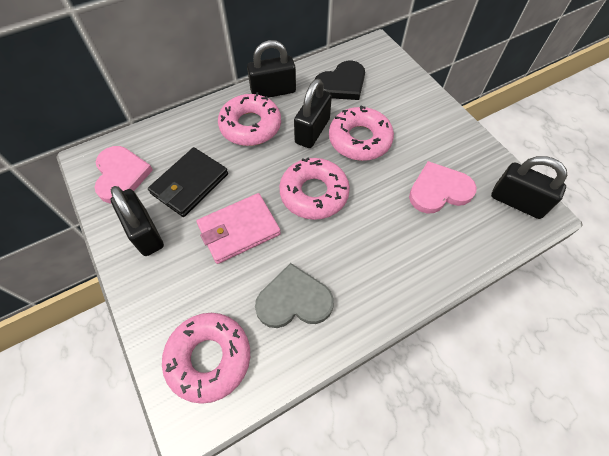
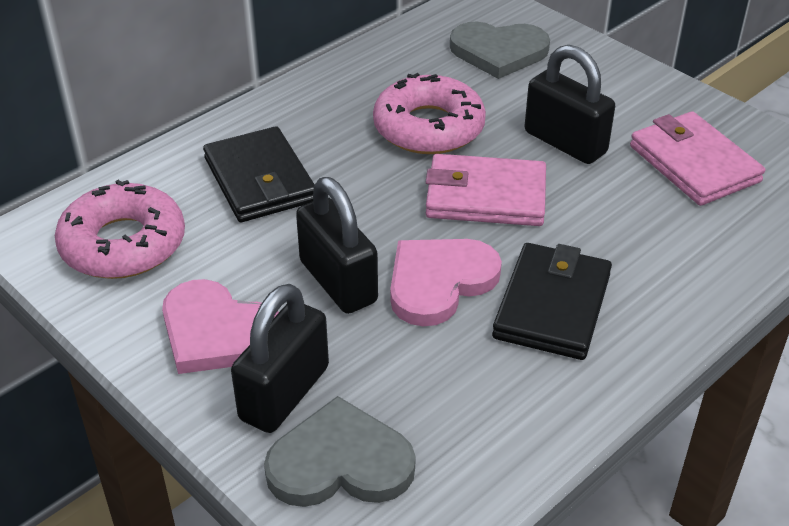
black heart: [315,61,365,100] = 1 -> none = 0
black padlock: [111,186,164,256] [247,40,296,98] [294,79,332,148] [491,156,568,219] = 4 -> [231,284,329,433] [296,177,378,314] [525,45,615,164] = 3
black wallet: [148,147,228,217] = 1 -> [203,126,315,222] [492,243,612,360] = 2
grey heart: [255,263,334,328] = 1 -> [264,396,416,507] [450,22,550,79] = 2
pink donut: [162,313,250,404] [218,92,281,146] [279,158,350,220] [329,105,394,161] = 4 -> [55,180,185,279] [373,73,486,154] = 2
pink wallet: [196,193,281,264] = 1 -> [426,154,546,226] [630,111,765,206] = 2

